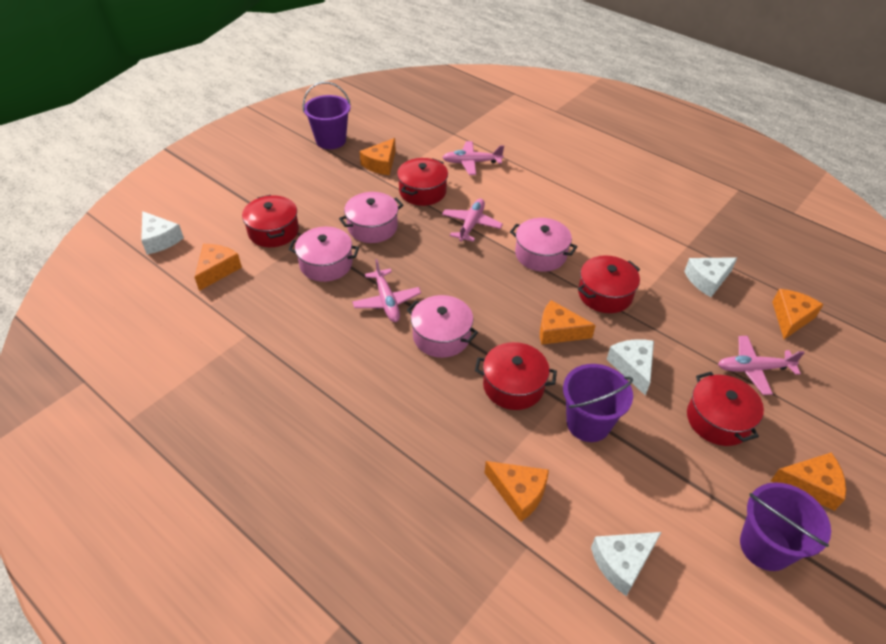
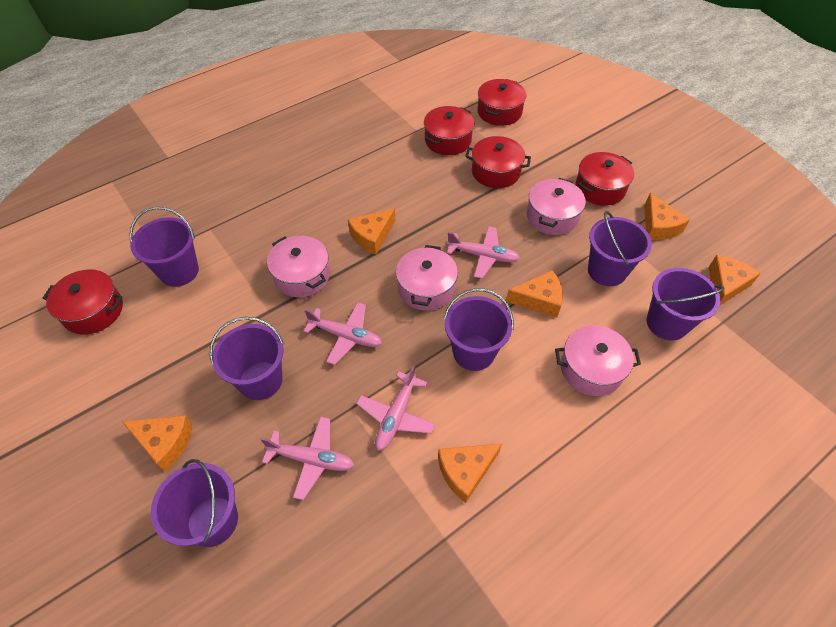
purple bucket: [302,82,351,149] [563,364,633,442] [740,482,831,571] = 3 -> [129,207,199,287] [151,459,238,547] [210,317,284,400] [444,288,514,371] [588,211,652,286] [647,268,724,340] = 6
white cheese: [141,211,184,254] [591,532,661,596] [606,339,654,396] [684,257,737,297] = 4 -> none = 0

